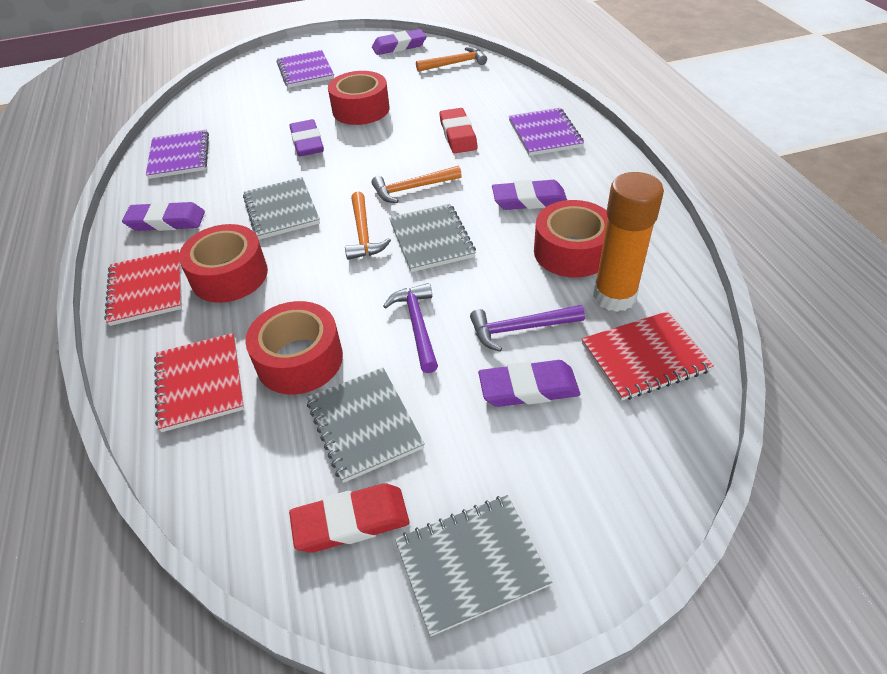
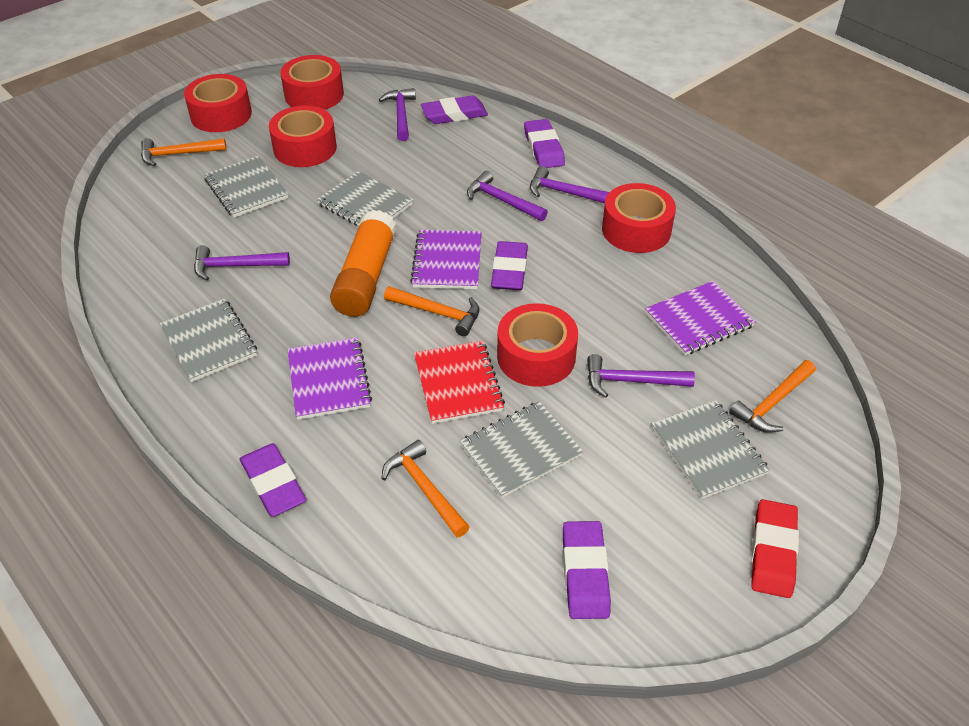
grey notebook: [243,177,320,240] [307,367,425,483] [389,204,476,272] [395,495,552,636] = 4 -> [159,298,257,382] [204,156,289,218] [317,171,413,226] [460,401,583,498] [652,400,770,499] = 5
orange hammer: [345,192,391,260] [371,166,462,203] [416,47,487,72] = 3 -> [141,138,227,166] [382,440,470,537] [384,286,479,336] [729,360,816,433] = 4
purple hammer: [383,283,438,373] [470,305,585,352] = 2 -> [194,245,290,280] [379,88,416,141] [467,171,548,221] [530,166,609,203] [587,354,695,398] = 5
red eraser: [289,483,409,553] [439,108,478,153] = 2 -> [751,499,799,598] = 1
red notebook: [104,249,182,326] [154,333,244,432] [582,311,714,401] = 3 -> [414,341,505,424] = 1
red tape: [179,224,268,303] [245,301,343,395] [328,71,389,125] [534,200,607,278] = 4 -> [184,74,252,132] [269,106,337,167] [280,55,344,110] [497,303,578,387] [602,183,676,253] = 5

